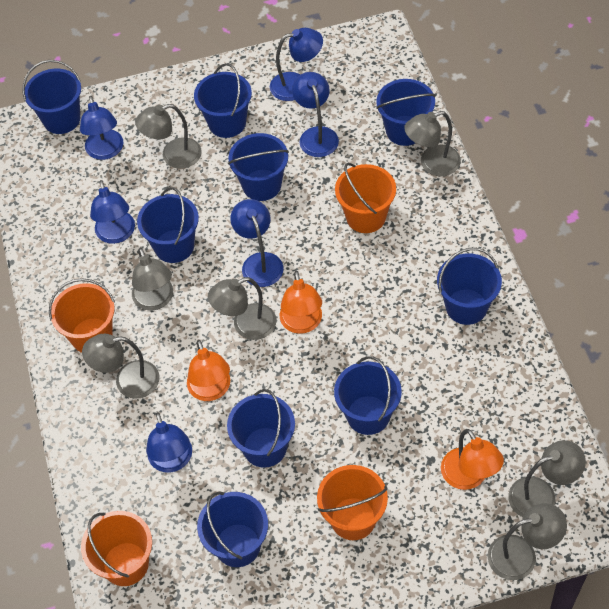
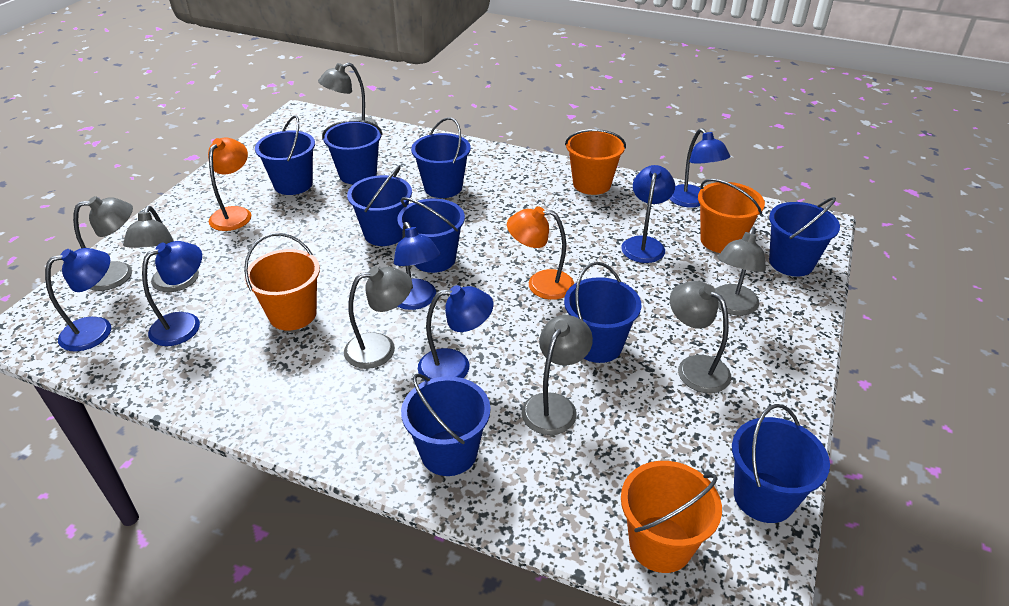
orange lamp: [187,340,230,401] [280,271,322,334] [441,429,504,490] = 3 -> [208,138,251,231] [507,206,574,300] = 2

